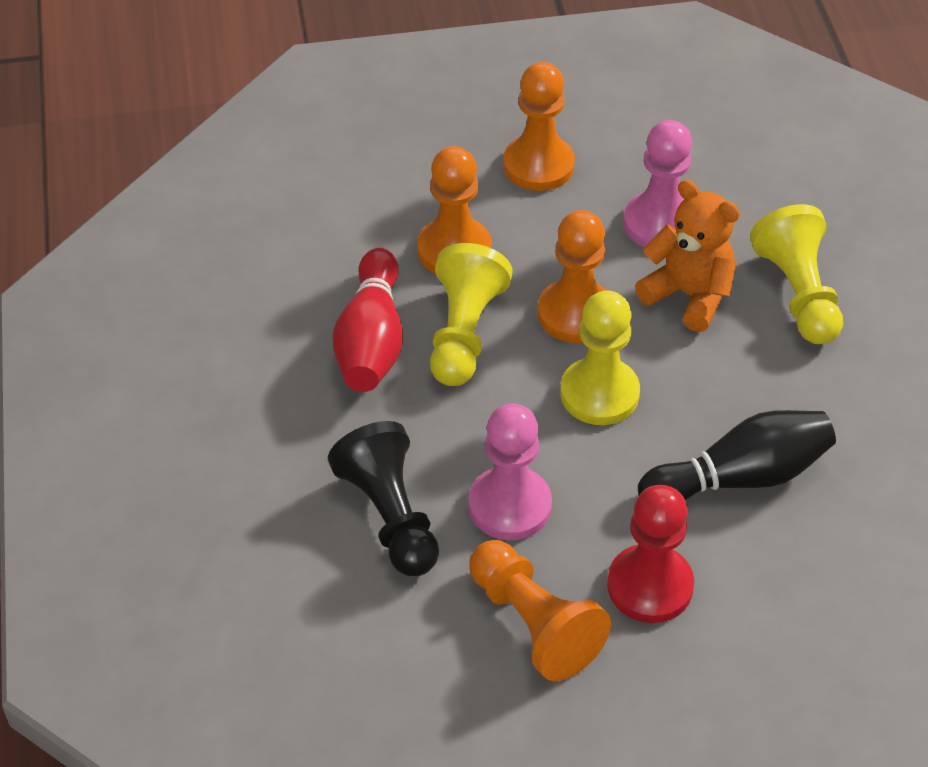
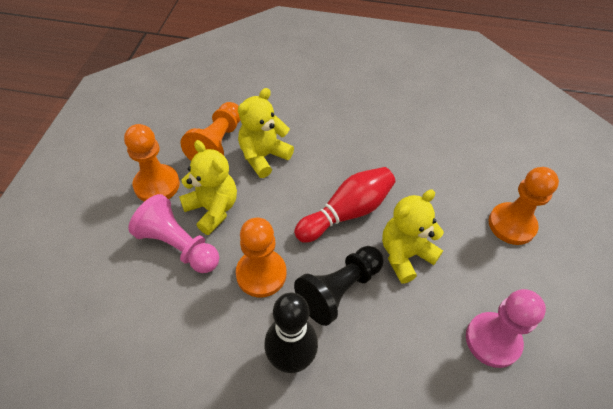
orange teddy bear: [635,180,740,332] = 1 -> none = 0
red pawn: [607,485,694,623] = 1 -> none = 0
yellow pawn: [430,243,512,386] [560,291,640,425] [750,204,843,344] = 3 -> none = 0
yellow teddy bear: none = 0 -> [179,140,237,235] [238,88,294,178] [382,189,444,284] = 3

